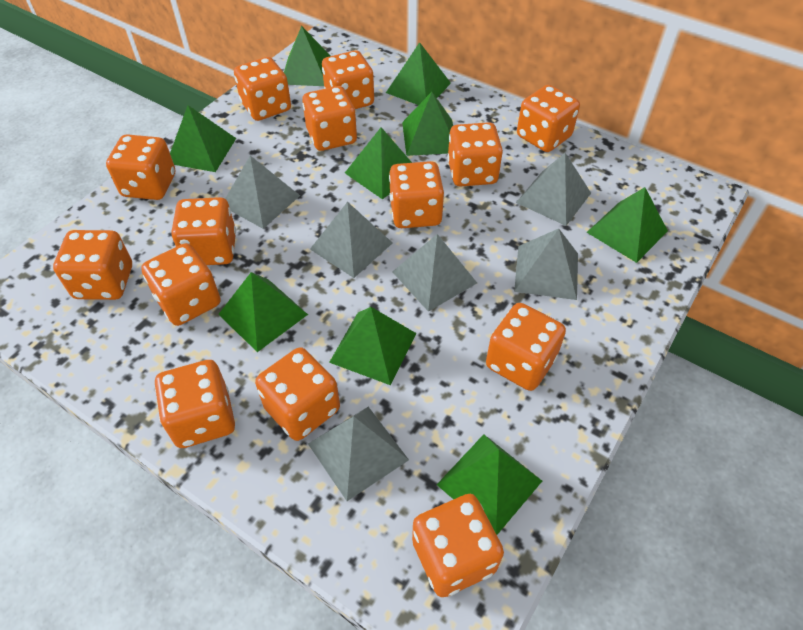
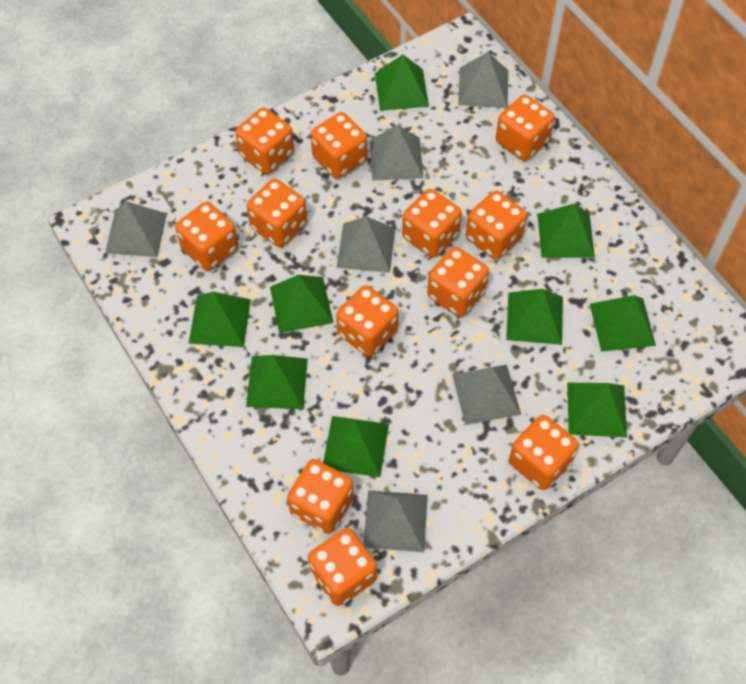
orange dice: [53,230,132,300] [106,134,175,200] [141,243,221,326] [155,360,235,448] [171,197,236,265] [234,57,291,121] [255,347,340,441] [302,86,357,151] [322,50,374,109] [389,161,444,228] [412,494,504,597] [448,122,503,187] [486,303,566,391] [517,85,580,152] = 14 -> [175,202,238,271] [235,107,294,174] [246,179,307,247] [287,459,354,534] [308,528,377,606] [311,112,367,179] [336,285,398,357] [402,189,462,258] [427,247,489,317] [466,190,527,260] [496,94,555,161] [509,415,579,490] = 12

